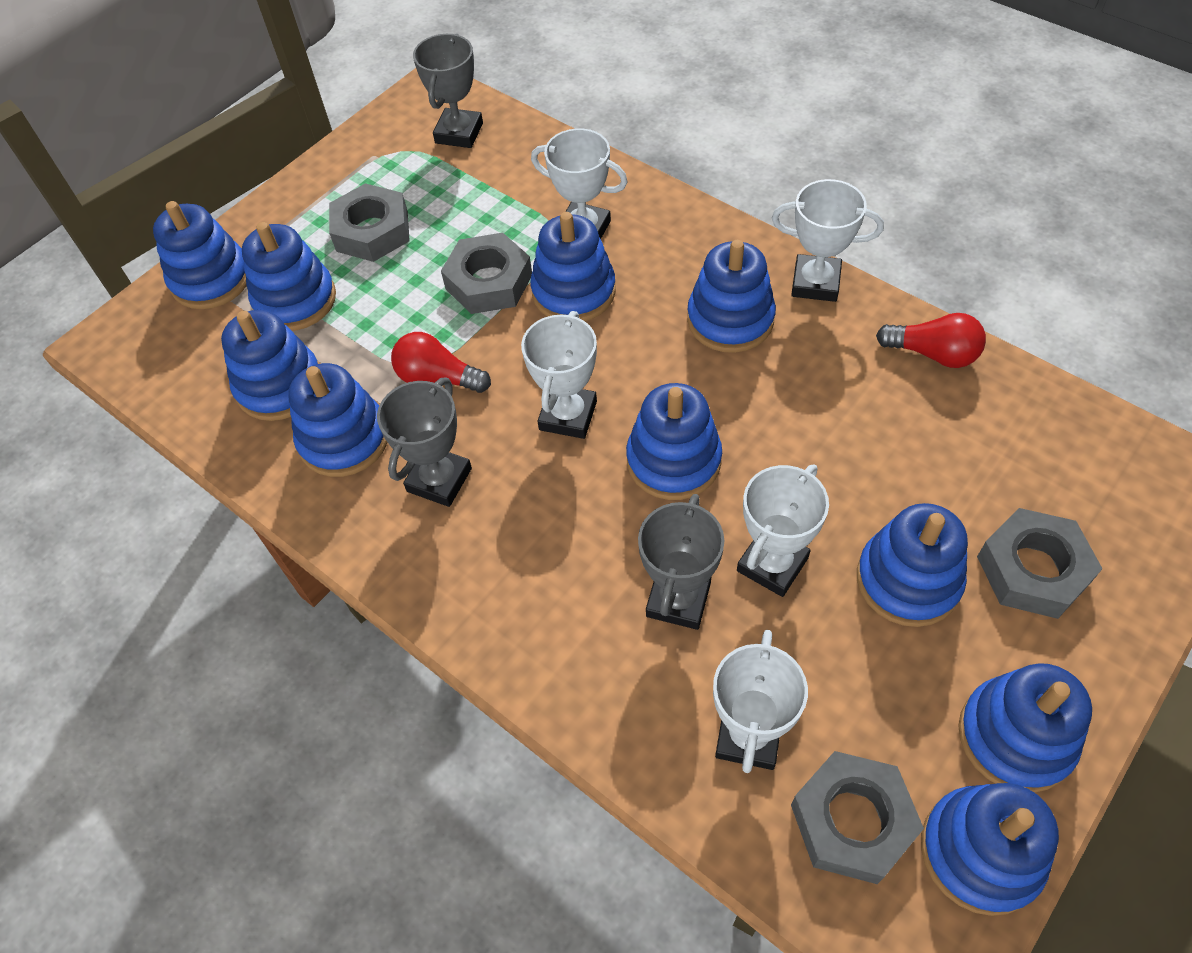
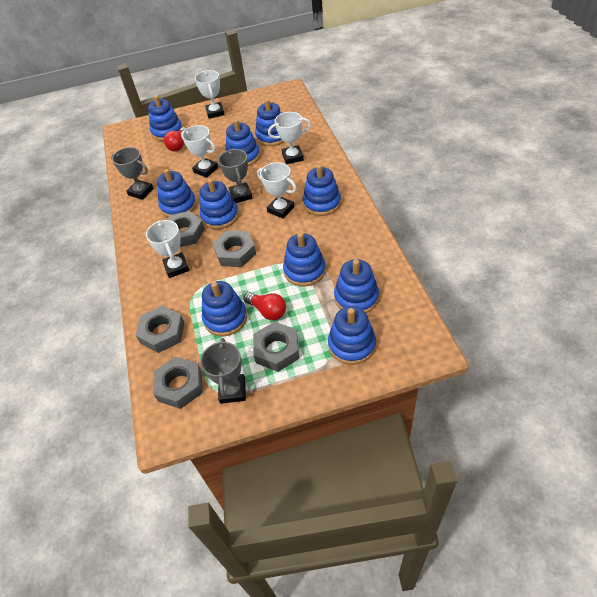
grey nut: [329,183,410,262] [441,233,532,314] [791,751,924,884] [977,508,1103,619] = 4 -> [136,306,185,353] [153,357,203,409] [167,211,204,247] [213,230,256,267] [253,322,299,372] = 5

